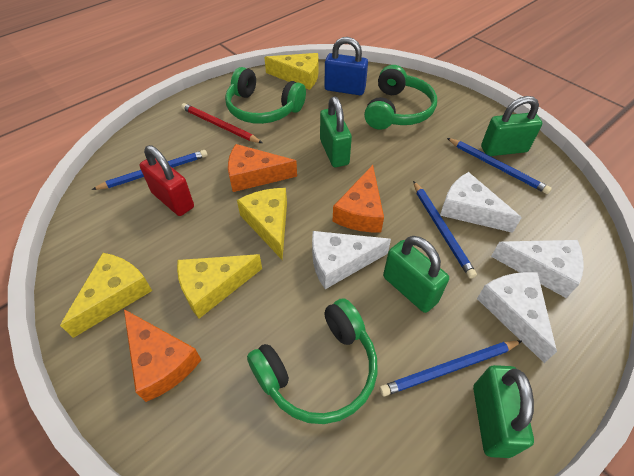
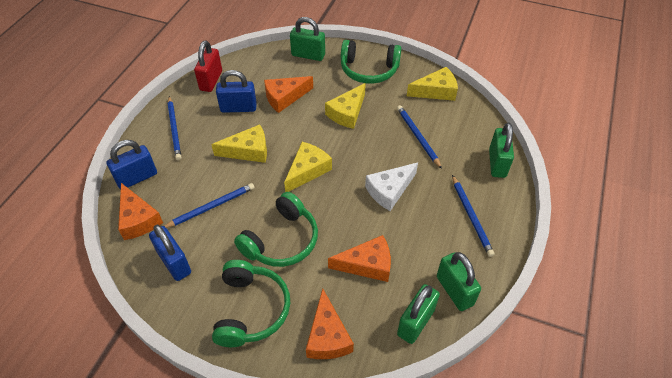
blue padlock: [324,37,368,95] = 1 -> [106,140,157,189] [149,225,191,281] [216,70,257,113] = 3
orange cheese: [124,309,201,402] [228,144,297,192] [333,165,384,232] = 3 -> [118,183,163,240] [264,76,313,113] [306,289,354,359] [328,235,391,282] = 4
red pencil: [181,103,262,143] = 1 -> none = 0
white cheese: [312,231,391,289] [440,172,522,233] [477,272,557,363] [491,240,584,298] = 4 -> [365,162,418,211] = 1

